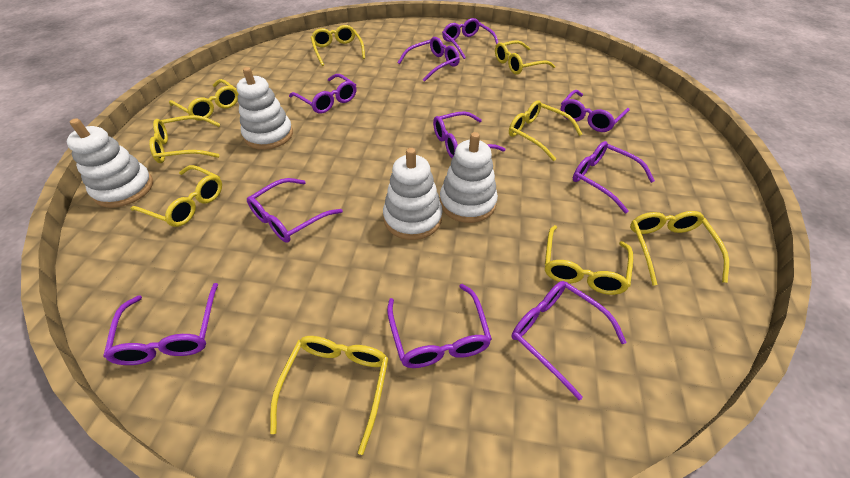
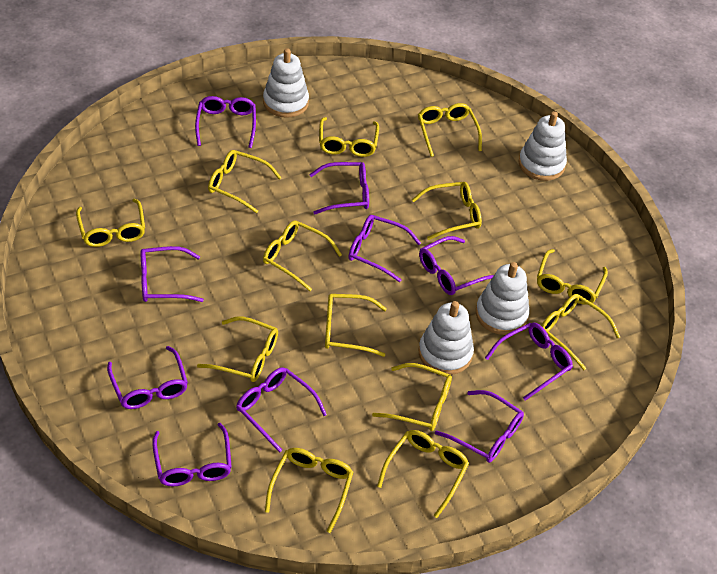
yellow glasses: [130,165,222,227] [149,115,220,163] [169,79,238,121] [270,336,389,455] [311,25,365,66] [495,40,555,75] [509,100,582,161] [545,225,633,295] [630,211,729,286] = 9 -> [76,199,145,247] [197,317,278,382] [208,150,282,213] [263,221,342,291] [265,448,353,533] [319,117,379,157] [325,294,387,357] [372,363,452,431] [377,430,469,518] [412,182,482,240] [418,103,482,157] [537,249,608,305] [541,294,620,370] = 13

